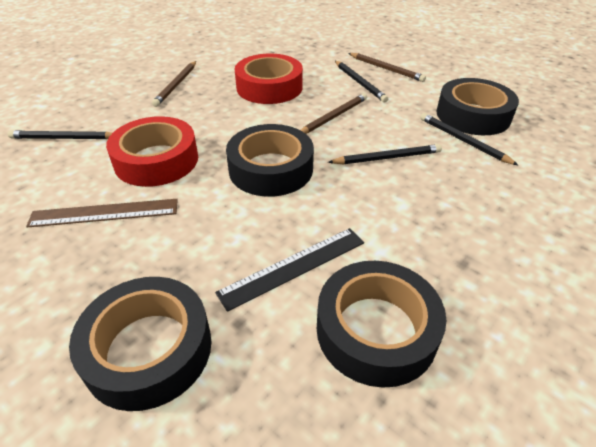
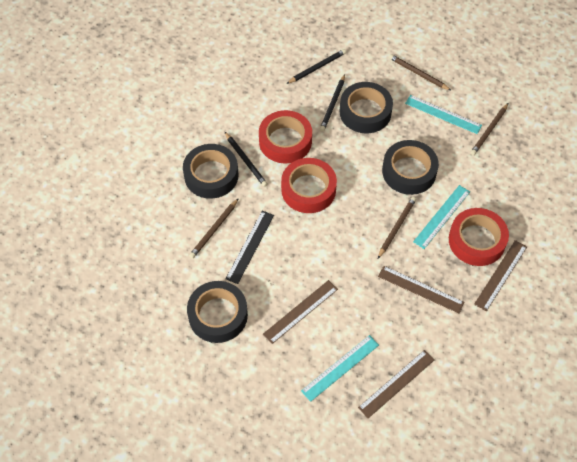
black pencil: [8,130,112,139] [328,144,442,164] [335,61,388,102] [420,113,518,165] = 4 -> [225,132,268,187] [286,49,346,84] [320,74,345,132] = 3
brown pencil: [152,61,196,107] [300,93,367,134] [349,53,426,82] = 3 -> [189,198,239,259] [378,197,416,259] [389,54,452,91] [470,103,508,155] = 4
brown ruler: [26,199,178,227] = 1 -> [263,280,338,344] [358,350,434,418] [378,266,465,313] [474,240,527,311] = 4
red tape: [106,116,198,187] [235,54,303,104] = 2 -> [259,110,312,163] [281,158,337,213] [449,208,509,266] = 3
turquoise ruler: none = 0 -> [301,335,379,402] [405,95,482,134] [413,185,470,249] = 3

